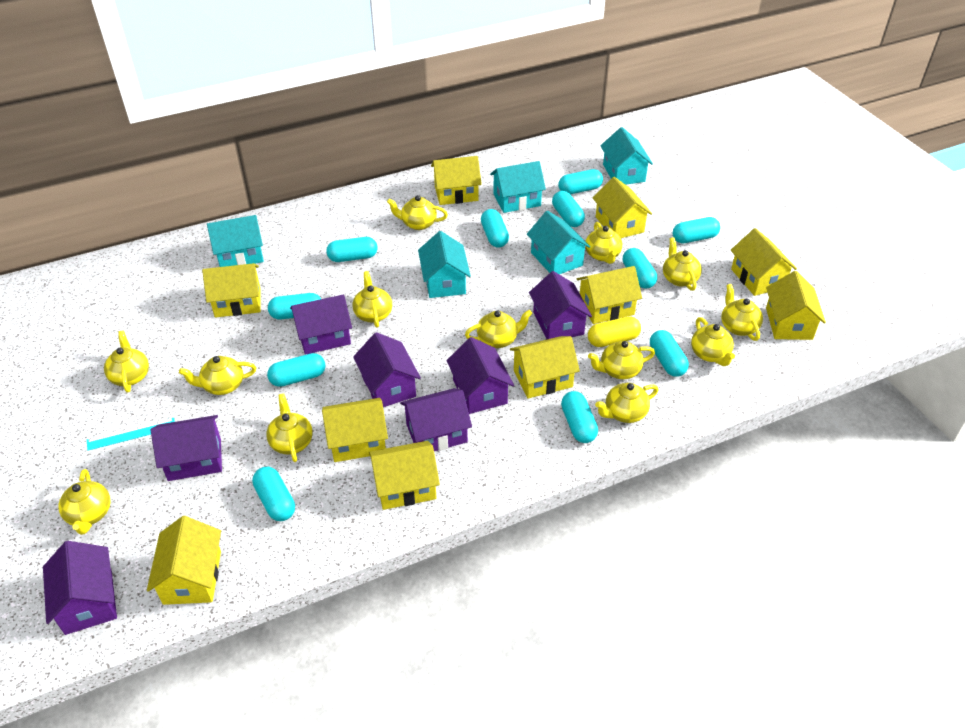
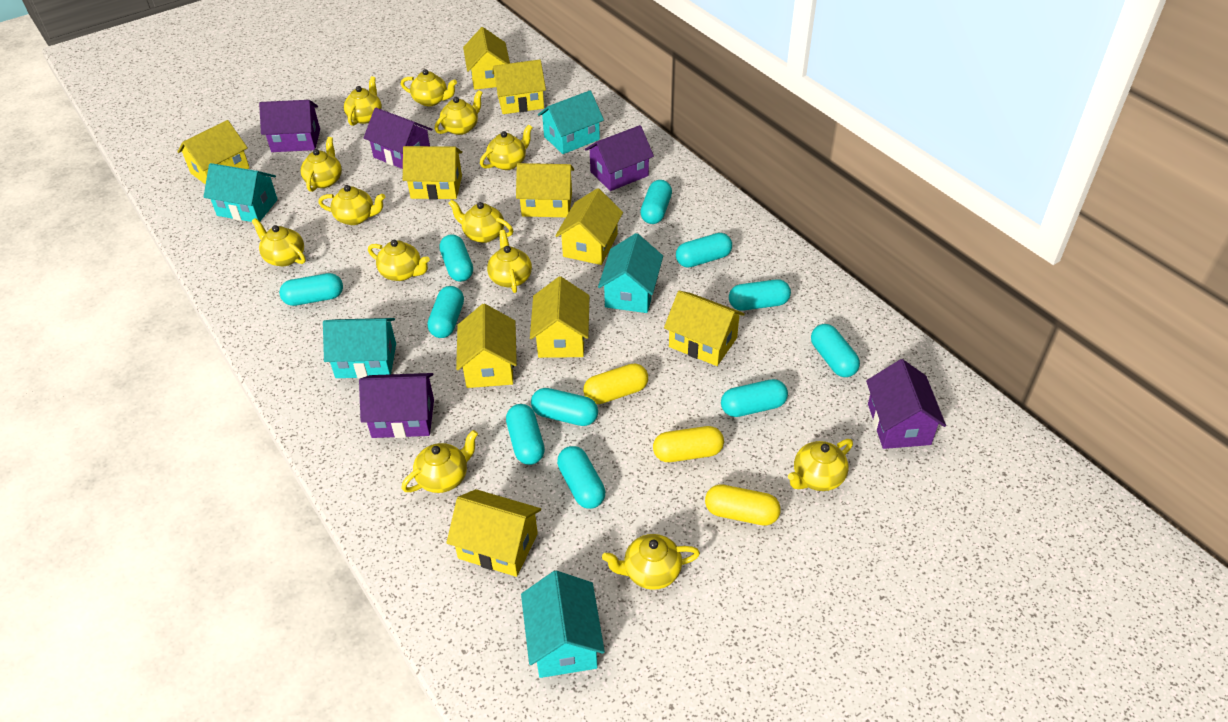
purple house: [43,541,117,635] [151,415,222,481] [290,294,352,355] [353,332,421,407] [400,388,472,451] [446,337,514,414] [529,271,592,339] = 7 -> [259,100,320,152] [359,373,434,438] [364,108,432,169] [585,125,654,191] [866,359,946,449] = 5
turquoise ruler: [87,418,175,451] = 1 -> none = 0
yellow capsule: [588,316,641,347] = 1 -> [583,364,648,404] [653,426,724,462] [705,484,781,526] = 3

